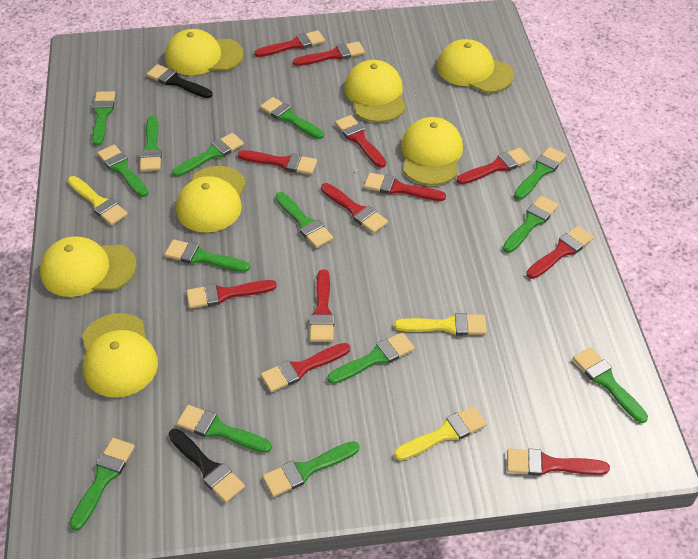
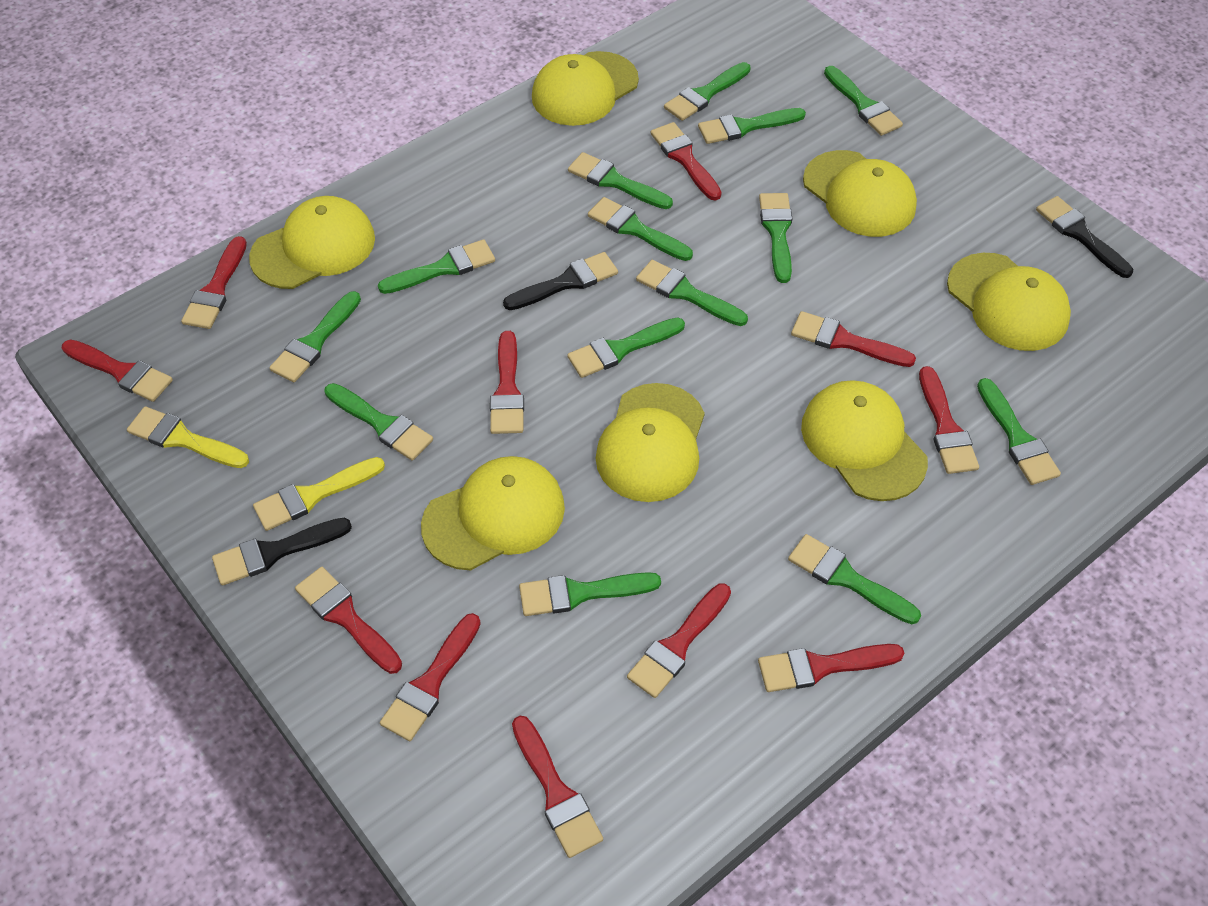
black brush: [146,64,213,98] [168,429,245,503] = 2 -> [212,518,352,585] [503,252,618,310] [1036,196,1133,278] = 3
red brush: [186,280,277,308] [238,150,317,174] [254,30,325,57] [261,343,350,392] [293,41,365,66] [310,269,334,342] [321,183,388,233] [335,115,386,168] [364,173,446,201] [457,148,531,184] [507,449,610,476] [526,226,594,279] = 12 -> [62,339,173,402] [181,236,247,329] [295,567,402,674] [380,613,481,741] [490,331,524,434] [512,716,603,858] [627,584,731,698] [651,122,722,201] [758,644,904,692] [791,311,916,367] [919,366,979,474] = 11
yellow brush: [68,176,128,225] [394,313,487,335] [394,406,487,461] = 3 -> [127,406,249,468] [253,457,385,531] = 2

